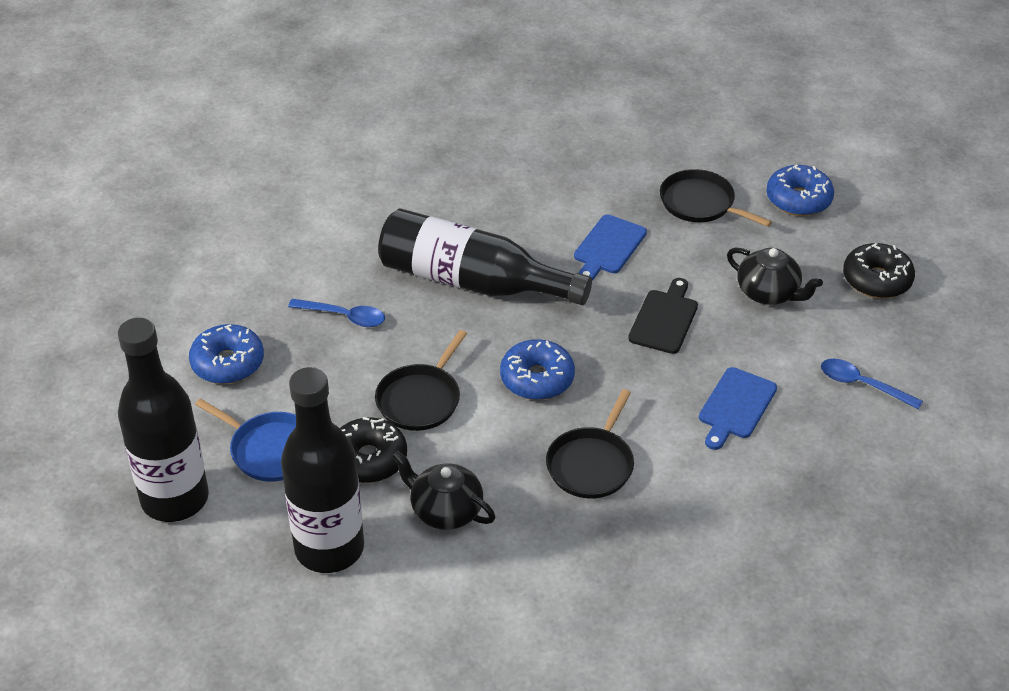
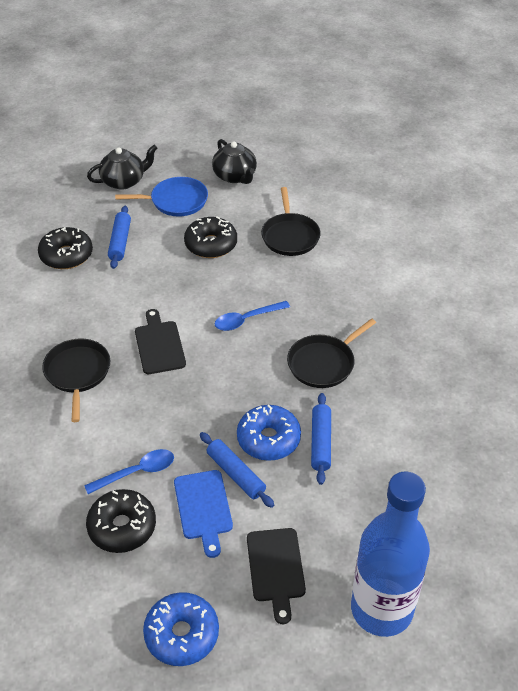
black bottle: [118,318,209,522] [281,367,364,573] [378,209,592,305] = 3 -> none = 0
black cutting board: [628,278,698,354] = 1 -> [135,309,186,374] [247,528,306,624] = 2
black donut: [340,417,407,483] [843,243,915,298] = 2 -> [38,227,93,269] [86,489,156,553] [184,216,237,258] = 3
blue bottle: none = 0 -> [351,471,430,637] = 1
blue cutting board: [574,215,647,281] [699,367,777,450] = 2 -> [174,470,233,558] = 1
blue donut: [189,324,264,384] [500,339,575,400] [766,164,834,216] = 3 -> [143,592,219,666] [237,405,301,461] = 2
blue rolling pin: none = 0 -> [108,206,131,269] [200,432,274,508] [311,393,331,485] = 3

